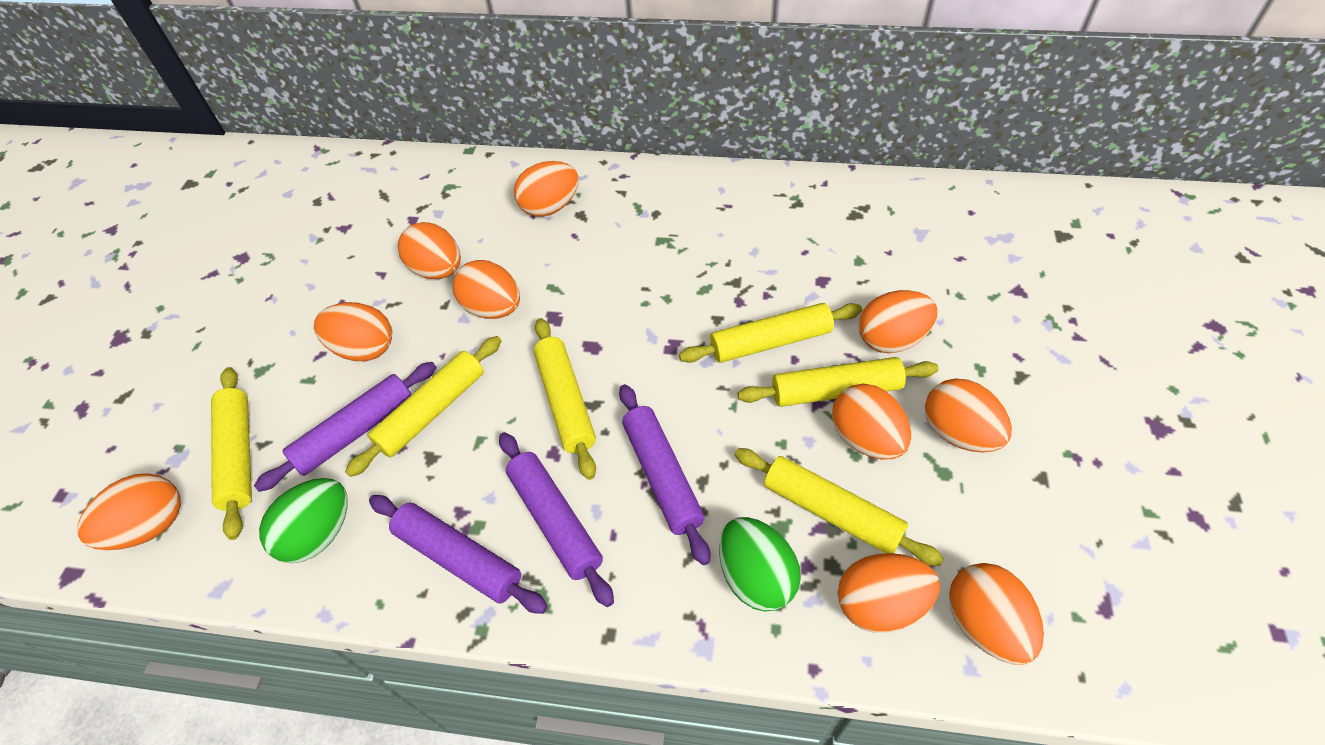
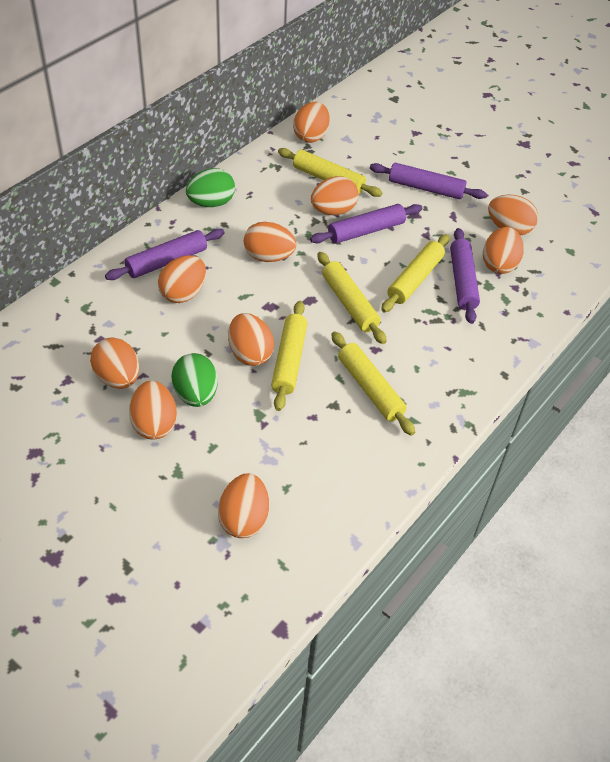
yellow rolling pin: [211,367,252,540] [345,336,501,477] [534,318,596,480] [679,303,862,363] [735,448,944,566] [738,357,938,407] = 6 -> [271,301,307,411] [278,148,382,197] [318,252,387,344] [331,331,415,436] [381,234,450,312] = 5

